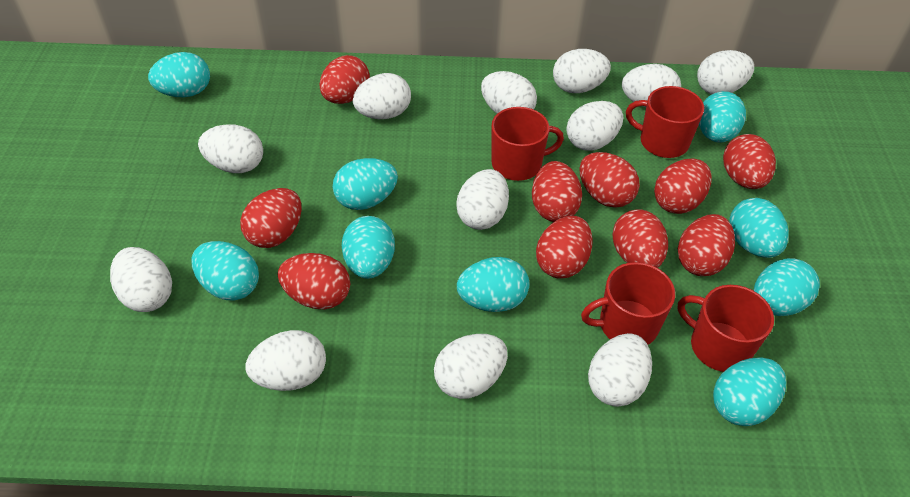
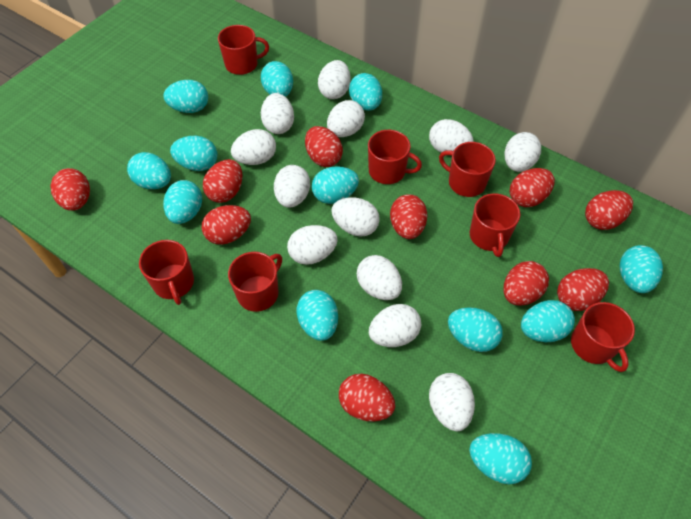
red mug: [492,107,564,181] [581,262,675,345] [626,86,704,158] [678,285,774,372] = 4 -> [139,240,194,305] [218,25,269,75] [228,252,282,312] [368,130,422,184] [439,142,496,197] [470,193,520,257] [571,302,635,372] = 7
turquoise egg: [148,52,210,97] [191,241,259,301] [333,158,398,210] [342,216,395,279] [457,257,529,312] [699,91,746,143] [713,357,786,426] [729,198,789,258] [753,258,820,316] = 9 -> [127,152,171,189] [163,80,208,113] [163,180,202,224] [170,136,217,171] [261,61,293,97] [297,290,338,341] [312,166,359,204] [349,73,382,111] [448,307,503,352] [469,433,532,484] [521,300,575,342] [620,245,663,293] = 12

